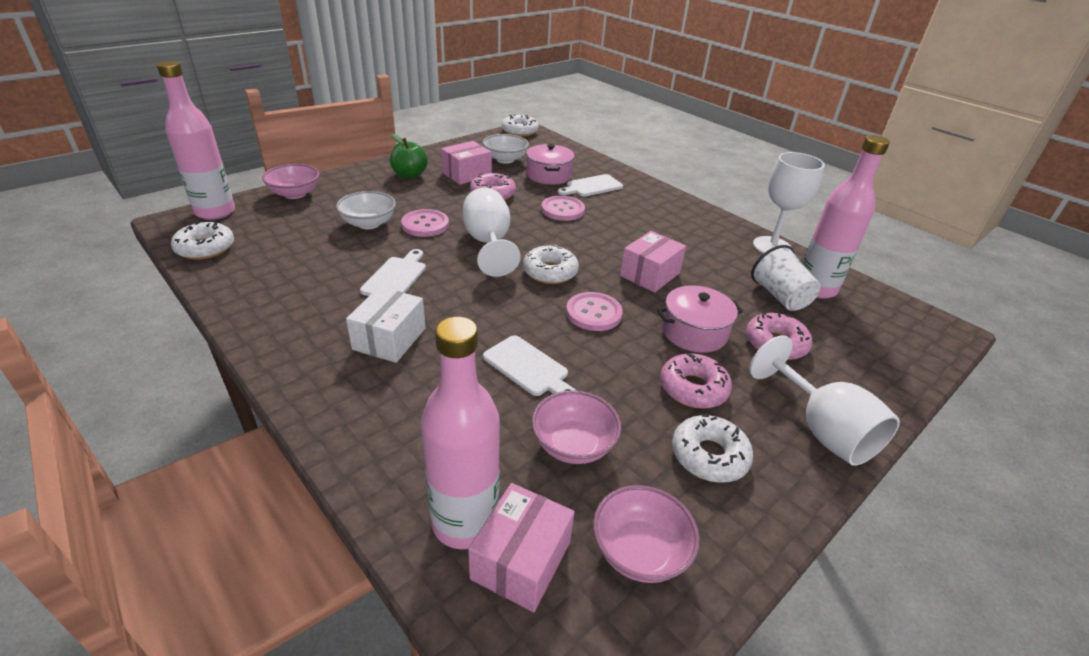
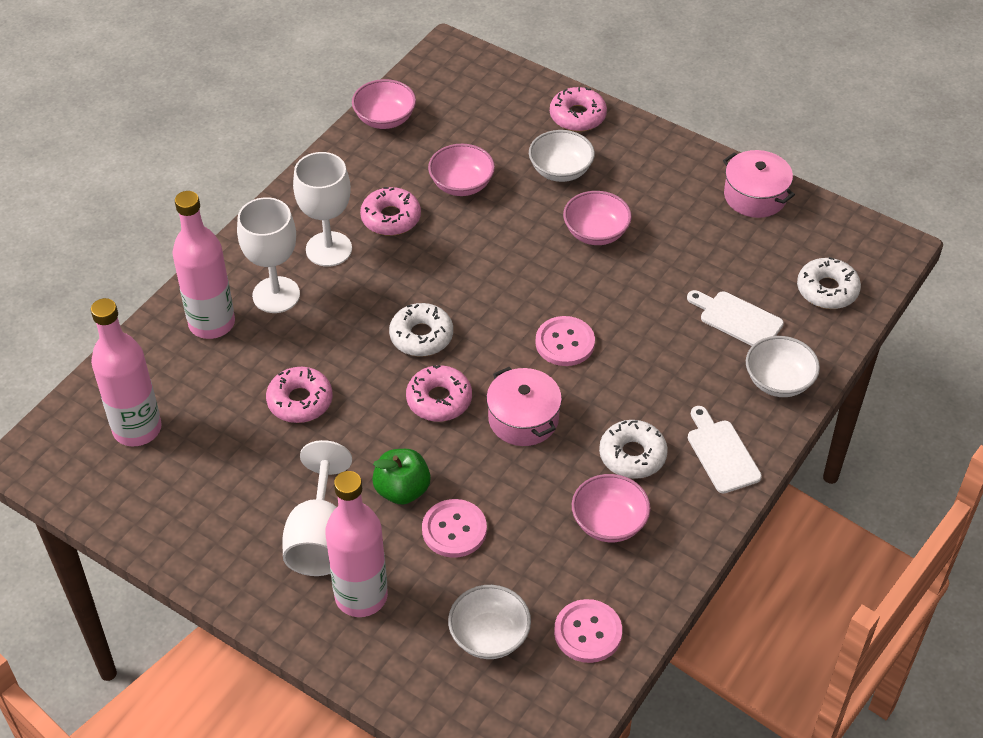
pink bowl: [262,164,320,199] [532,390,621,464] [593,485,700,583] = 3 -> [352,79,416,129] [428,144,495,196] [563,191,632,245] [572,474,651,542] = 4
pink box: [441,141,492,185] [468,483,575,612] [620,231,686,292] = 3 -> none = 0
pink donut: [470,173,516,200] [660,353,732,409] [746,313,813,360] = 3 -> [266,367,333,423] [360,187,421,236] [406,365,472,422] [550,87,607,132] = 4
white bowl: [336,191,396,229] [483,134,529,164] = 2 -> [448,585,531,659] [529,130,595,182] [746,336,820,397] = 3
white box: [346,287,425,363] = 1 -> none = 0
white cup: [751,245,821,311] = 1 -> none = 0
white cutting board: [360,249,426,296] [483,335,576,396] [558,174,623,197] = 3 -> [687,290,784,346] [688,406,762,494] = 2
white donut: [171,222,234,260] [502,114,539,137] [523,245,579,284] [672,414,753,483] = 4 -> [389,303,453,356] [599,420,668,479] [797,257,861,309] = 3

